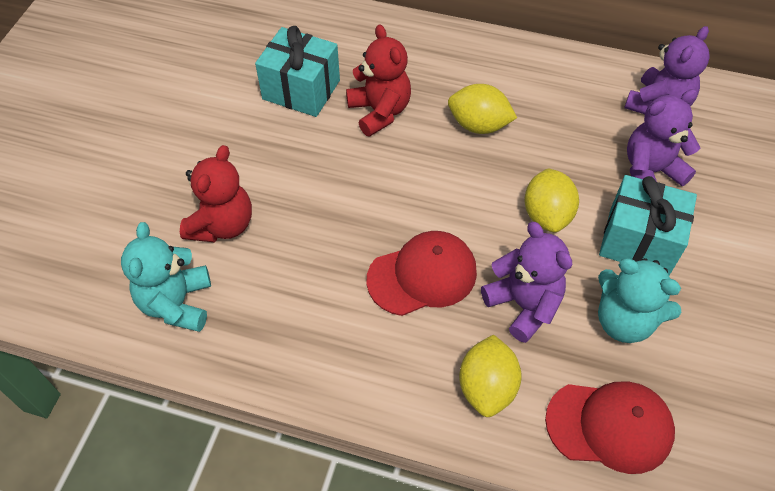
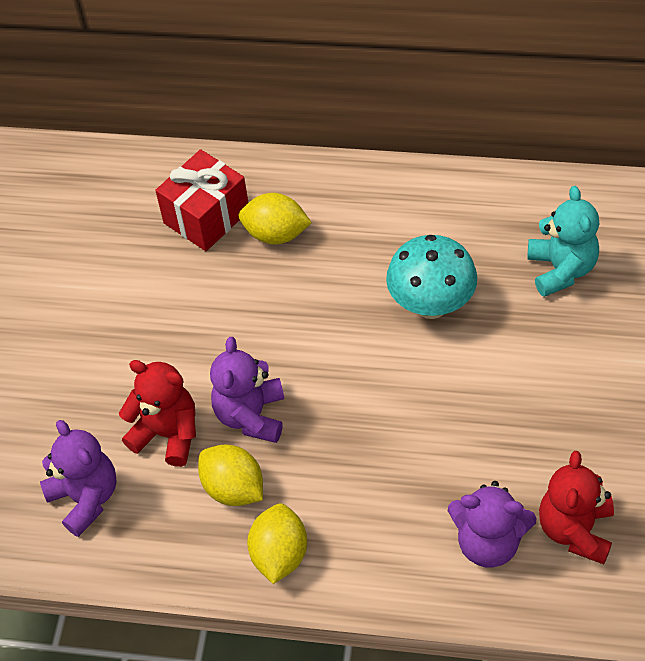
red cap: [366,231,477,316] [545,381,675,474] = 2 -> none = 0
red gift: none = 0 -> [155,149,248,251] = 1
turquoise gift: [255,26,340,117] [599,175,697,275] = 2 -> none = 0
turquoise mushroom: none = 0 -> [386,235,477,319] = 1
turquoise teddy bear: [121,222,211,332] [598,258,681,343] = 2 -> [527,186,599,297] = 1

